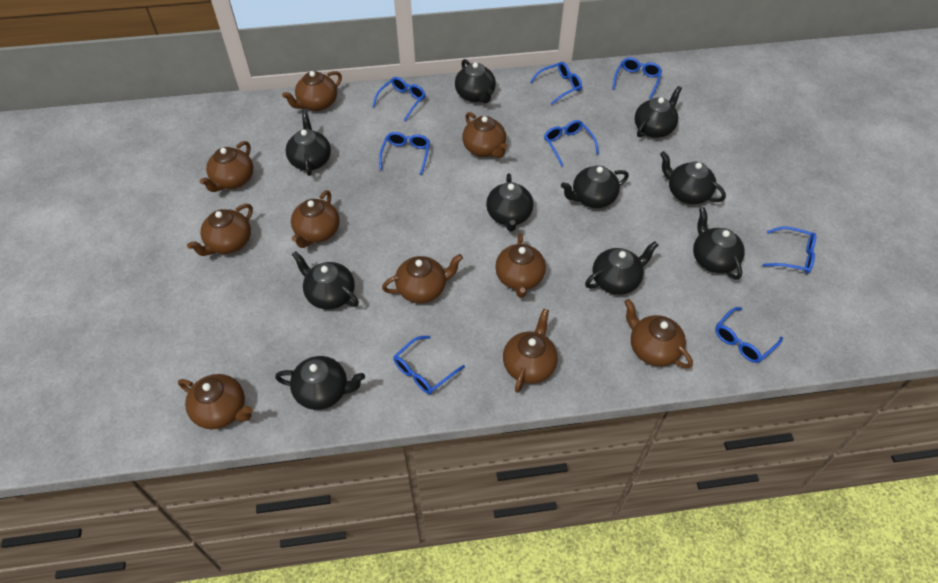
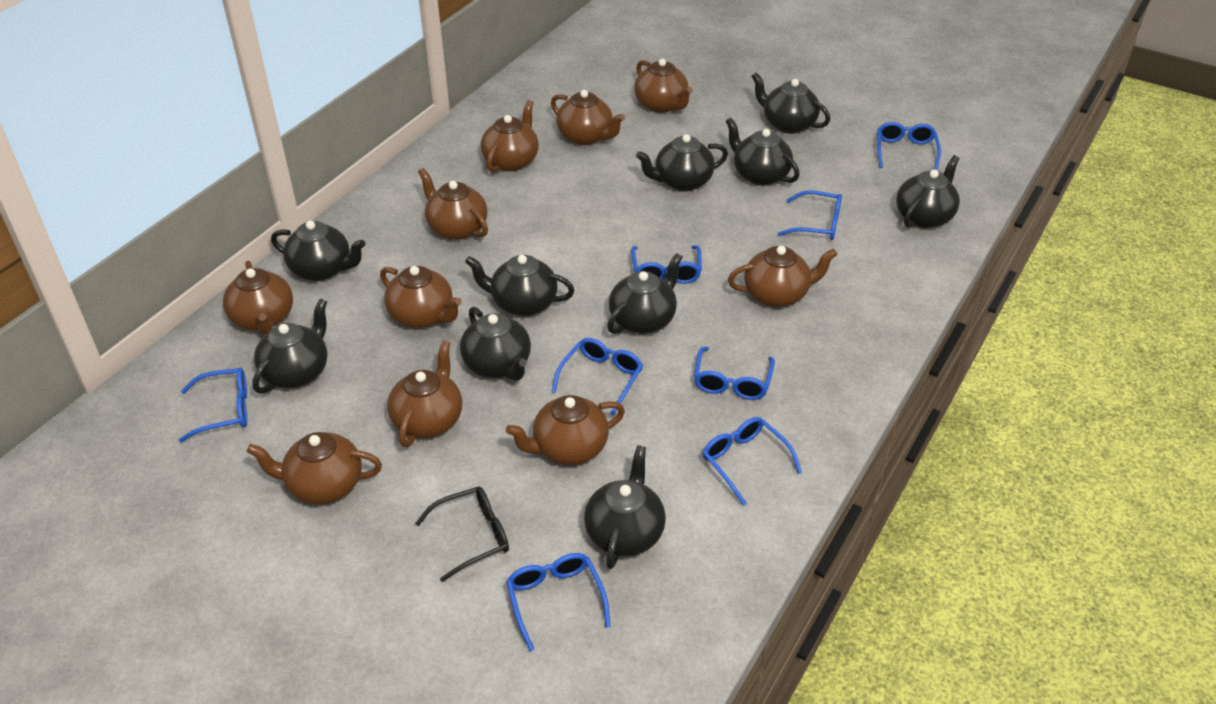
black glasses: none = 0 -> [415,487,509,582] = 1

